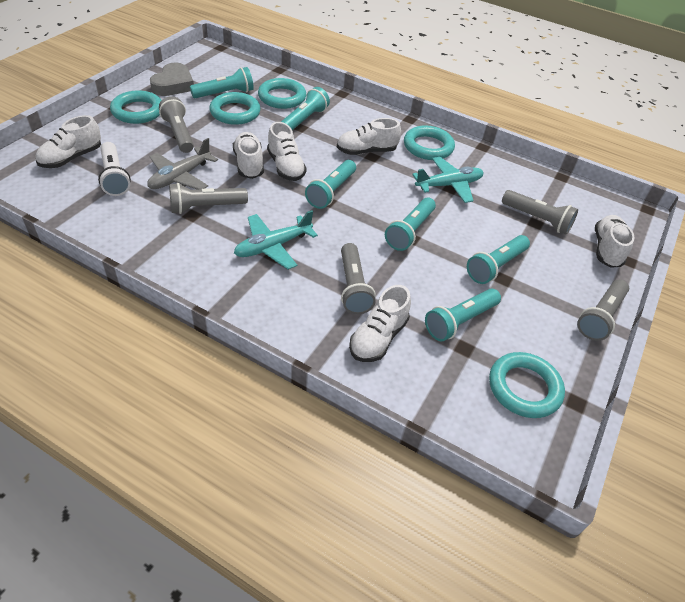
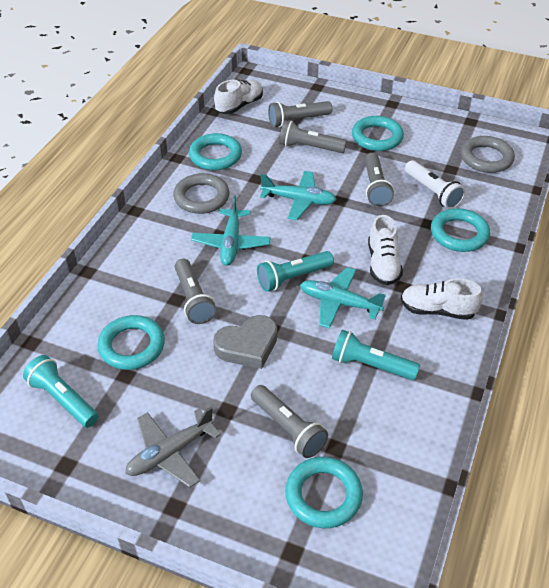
grey ring: none = 0 -> [173,173,229,214] [461,136,515,173] = 2
turquoise flashlight: [190,67,254,98] [281,87,330,130] [305,160,356,209] [385,198,436,251] [425,288,501,341] [467,235,530,284] = 6 -> [23,355,99,428] [257,251,334,292] [332,330,420,380] = 3
turquoise plane: [234,210,318,269] [412,157,484,203] = 2 -> [191,196,271,266] [260,171,337,220] [300,267,386,329] = 3
white shoe: [35,115,101,168] [233,132,264,179] [267,122,307,181] [337,118,401,155] [349,285,411,362] [595,215,634,268] = 6 -> [214,80,263,114] [368,215,403,285] [401,278,483,320] = 3

